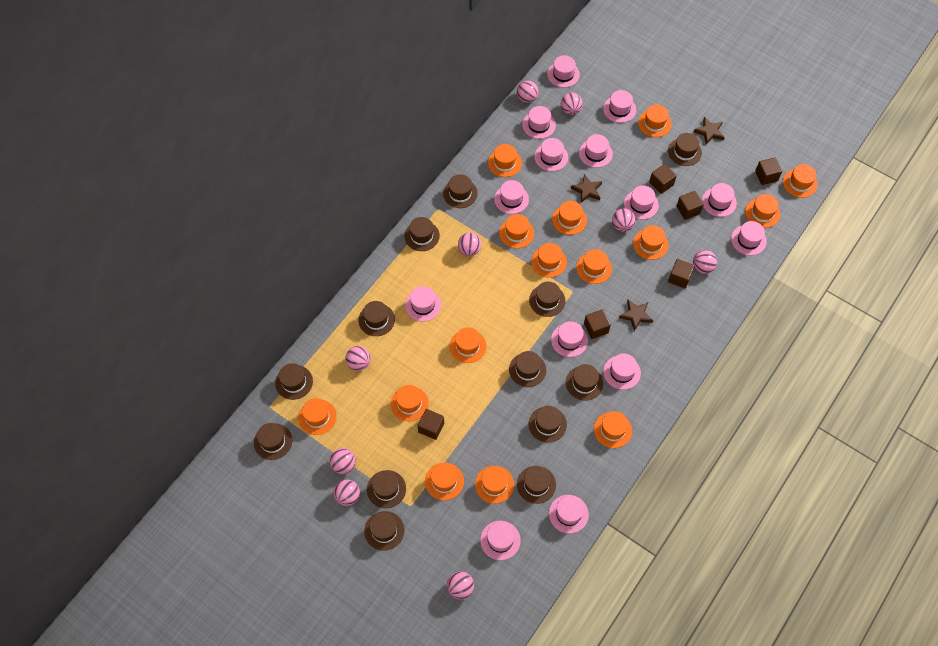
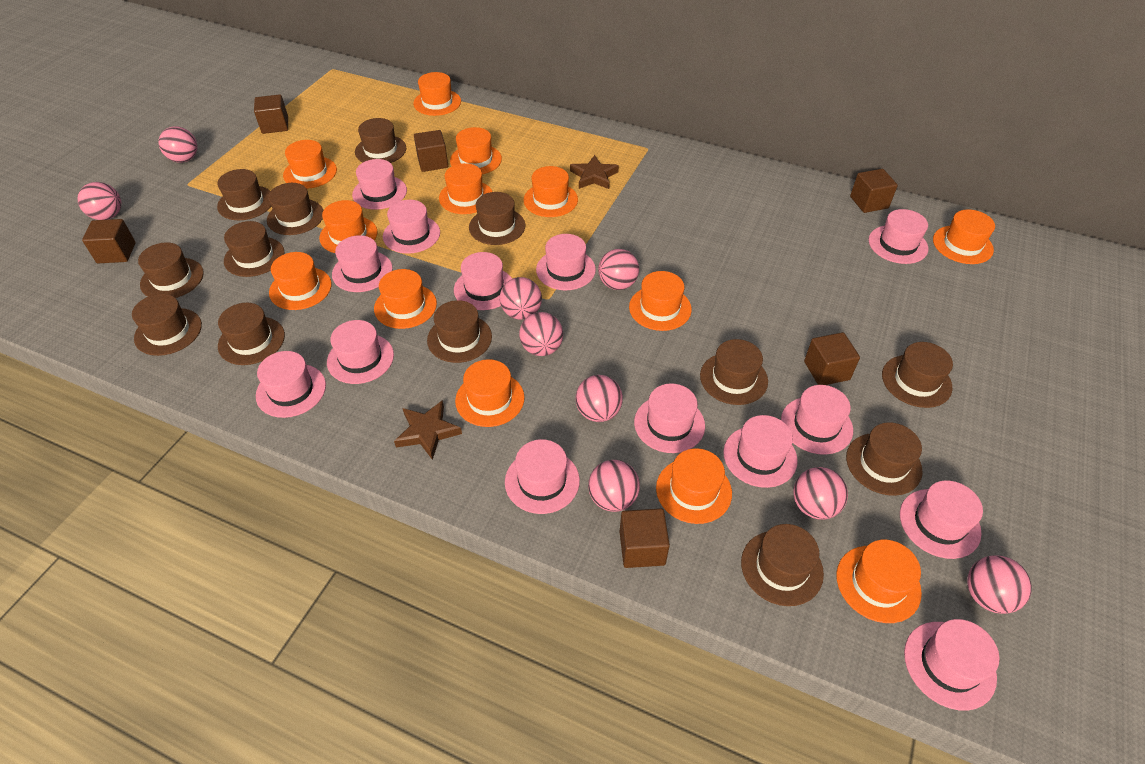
brown star: [571,174,602,203] [619,300,653,331] [694,117,725,145] = 3 -> [394,400,462,460] [570,155,619,189] = 2
orange hat: [298,398,337,435] [391,385,429,421] [425,463,464,500] [449,327,487,363] [475,466,514,504] [488,144,522,177] [499,214,534,248] [531,243,567,278] [552,201,587,235] [576,249,612,284] [594,411,632,448] [633,225,669,260] [638,104,672,137] [745,194,780,228] [783,164,818,198] = 15 -> [269,252,332,310] [283,140,337,189] [319,200,378,253] [374,269,437,329] [413,72,461,116] [439,163,493,214] [450,127,502,174] [455,359,525,427] [523,166,578,217] [629,271,692,331] [656,448,732,524] [836,540,922,623] [933,209,995,264] = 13

